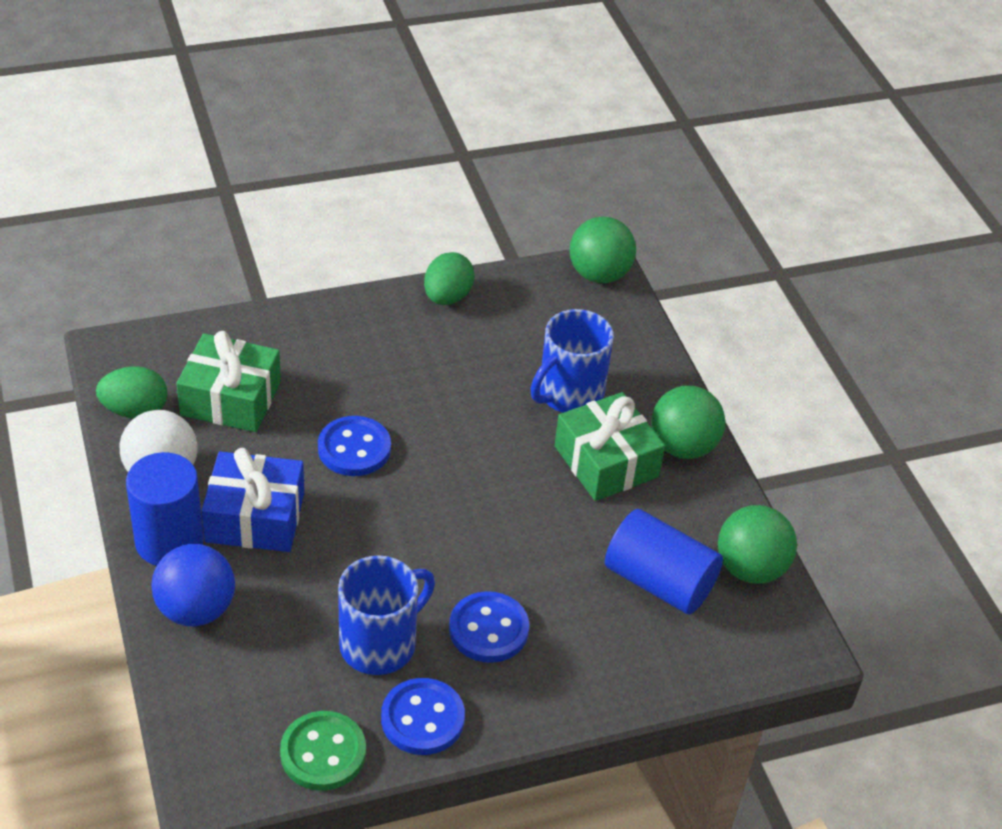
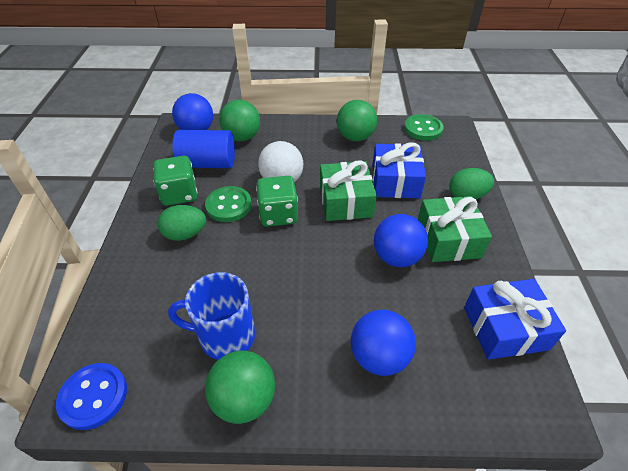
blue ball: [151,544,235,626] = 1 -> [172,93,213,130] [351,310,416,376] [374,214,428,267] = 3
blue button: [318,416,391,476] [381,678,465,755] [449,591,529,663] = 3 -> [56,363,127,430] = 1
blue cylinder: [126,452,204,566] [605,509,723,614] = 2 -> [172,130,235,168] = 1
blue gift: [202,448,304,552] = 1 -> [372,142,426,198] [464,279,566,360] = 2
blue mug: [338,556,435,675] [530,309,614,413] = 2 -> [168,272,255,360] = 1
green button: [280,711,366,791] = 1 -> [205,186,252,222] [404,114,444,141] = 2
green dice: none = 0 -> [153,156,197,206] [256,176,298,227] = 2

